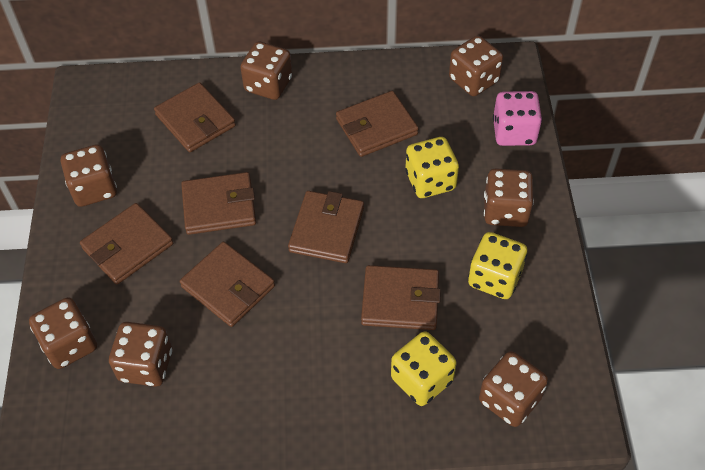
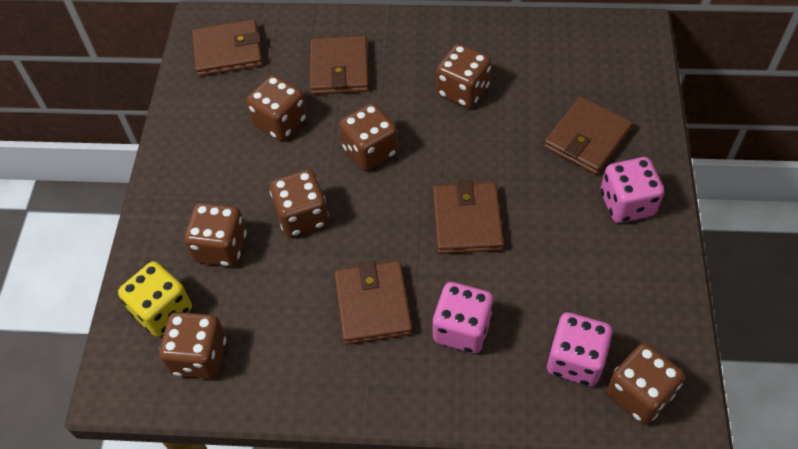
brown wallet: [80,203,173,285] [154,82,236,152] [180,242,275,327] [181,172,256,235] [288,191,364,263] [336,91,419,157] [361,265,441,330] = 7 -> [192,19,263,76] [310,36,369,95] [334,261,413,345] [433,180,504,254] [544,97,633,175] = 5
pink dice: [493,91,542,146] = 1 -> [432,282,494,354] [547,312,613,386] [600,157,664,223] = 3
yellow dice: [391,331,457,406] [405,137,459,198] [468,232,527,299] = 3 -> [118,261,192,337] = 1

